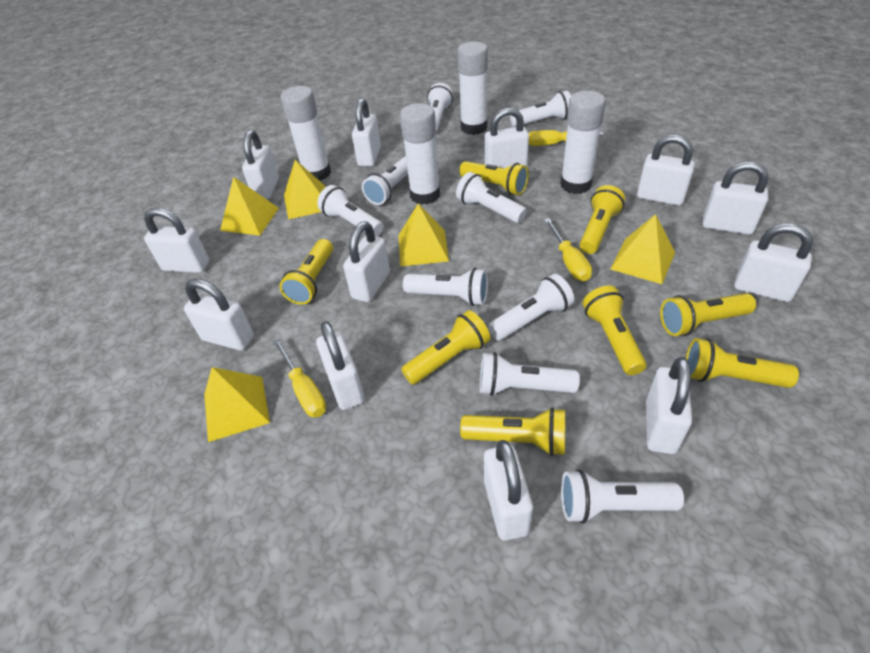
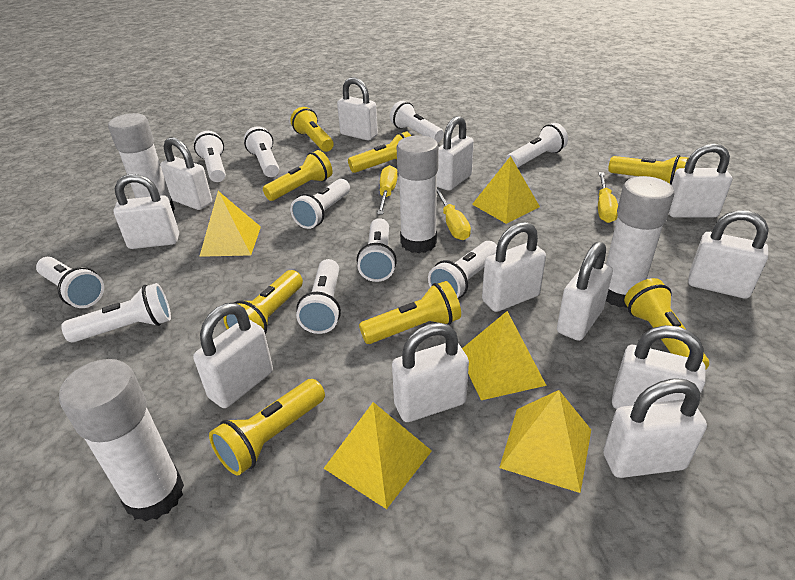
white flashlight: [317,185,383,236] [362,156,408,205] [403,268,488,306] [427,83,453,132] [456,172,527,223] [480,352,580,396] [488,274,574,341] [510,91,571,127] [561,469,684,524] = 9 -> [36,257,104,308] [61,283,171,343] [194,131,226,182] [244,126,279,177] [290,179,350,229] [296,259,341,334] [357,218,397,282] [390,101,444,143] [428,241,497,298] [507,123,568,168] = 10

